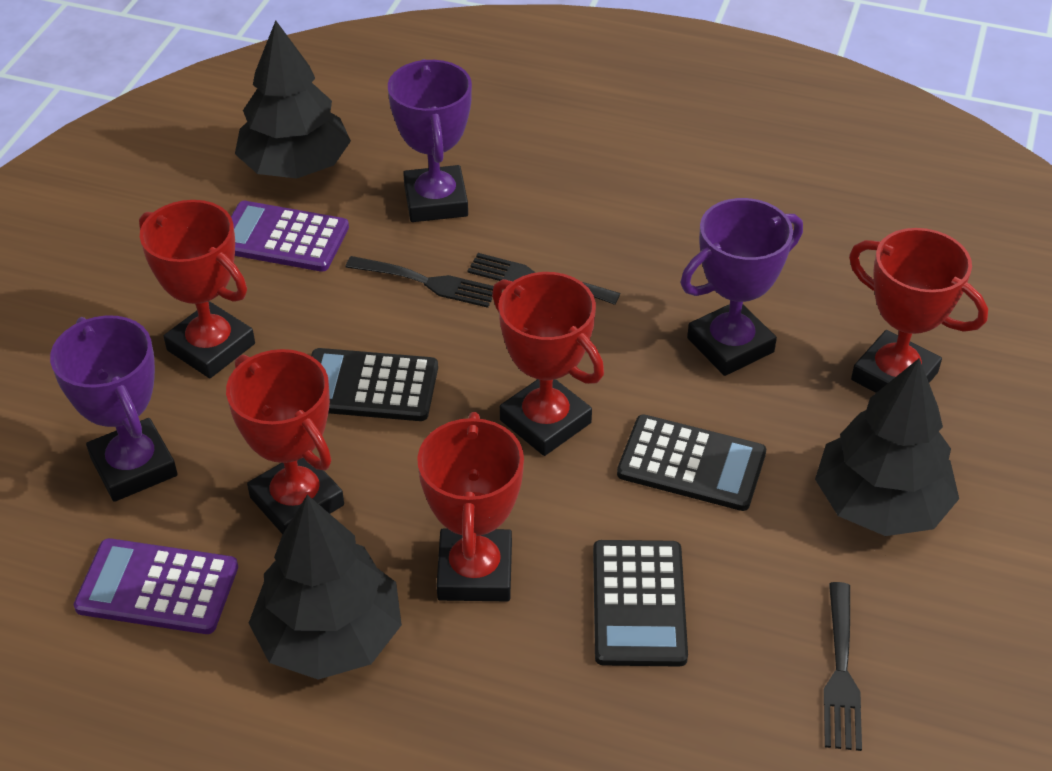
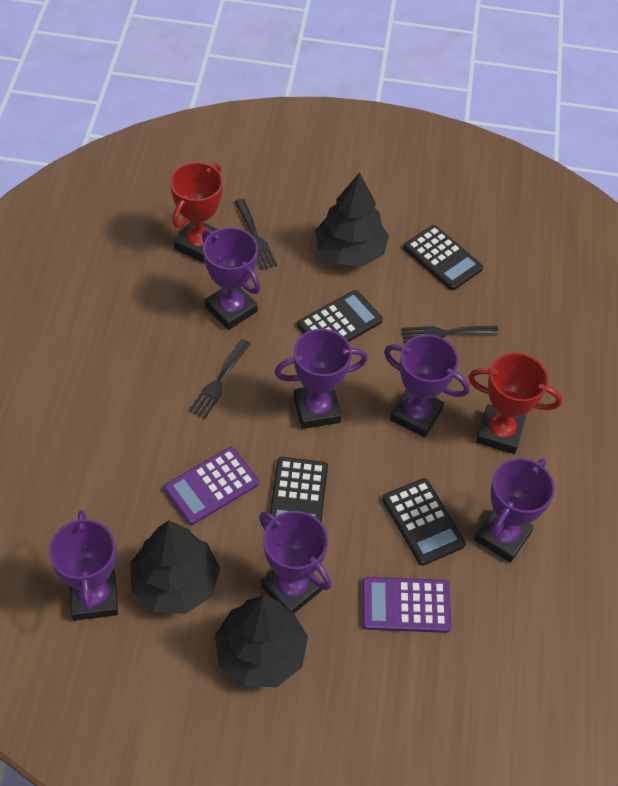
black calculator: [311,348,438,421] [593,540,688,667] [617,414,766,511] = 3 -> [268,457,328,524] [297,290,383,342] [382,478,466,566] [403,225,483,290] = 4
purple trophy: [50,315,178,502] [388,59,472,222] [681,198,803,376] = 3 -> [49,510,118,621] [202,227,261,330] [259,511,332,613] [275,329,368,429] [384,335,470,438] [474,458,555,563] = 6
red trophy: [139,200,255,378] [226,349,344,534] [417,412,524,601] [492,272,604,456] [849,228,988,393] = 5 -> [170,162,223,263] [468,353,562,454] = 2

